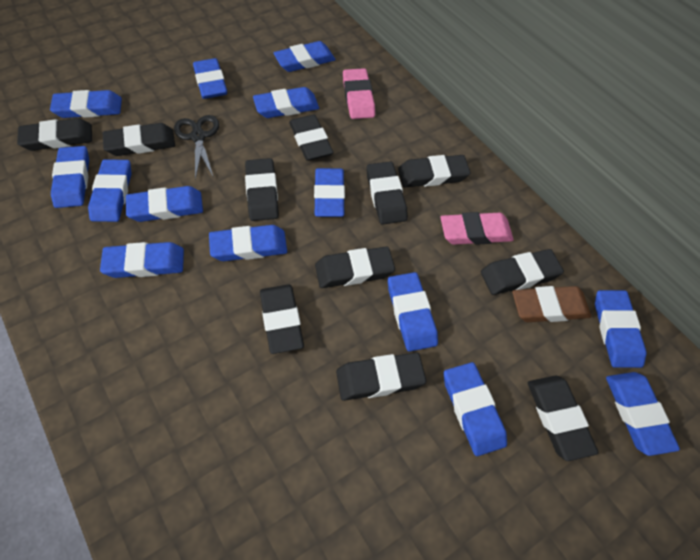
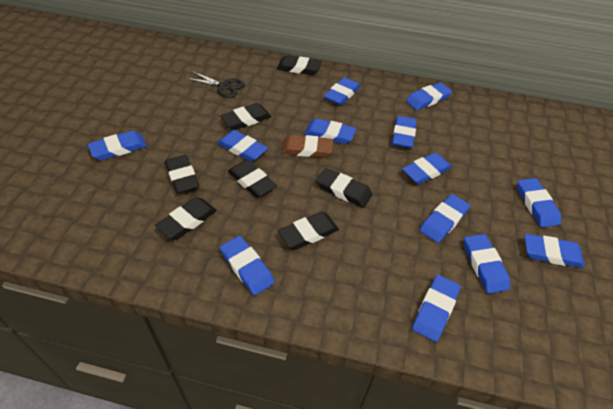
black eraser: [17,118,92,151] [103,123,175,156] [245,158,279,221] [260,284,304,354] [289,115,334,161] [315,246,395,288] [336,353,426,401] [366,161,408,225] [398,155,471,187] [481,249,564,295] [528,376,599,461] = 11 -> [155,197,217,240] [165,155,199,193] [220,103,271,130] [228,160,277,198] [277,55,322,75] [278,212,339,250] [316,168,373,208] = 7
blue eraser: [50,90,122,118] [51,146,89,208] [88,159,131,222] [100,242,184,278] [126,186,203,222] [193,58,227,99] [209,225,287,261] [253,87,319,118] [273,41,335,72] [314,168,345,217] [388,272,438,352] [444,362,507,456] [595,290,646,368] [606,372,680,456] = 14 -> [88,131,147,160] [218,130,268,162] [220,236,275,296] [304,118,356,144] [324,77,361,105] [392,116,417,148] [402,152,452,184] [406,82,452,110] [412,275,461,342] [420,194,470,243] [464,234,510,294] [518,178,561,228] [524,234,585,268] = 13
pink eraser: [343,68,375,119] [440,212,514,245] = 2 -> none = 0

